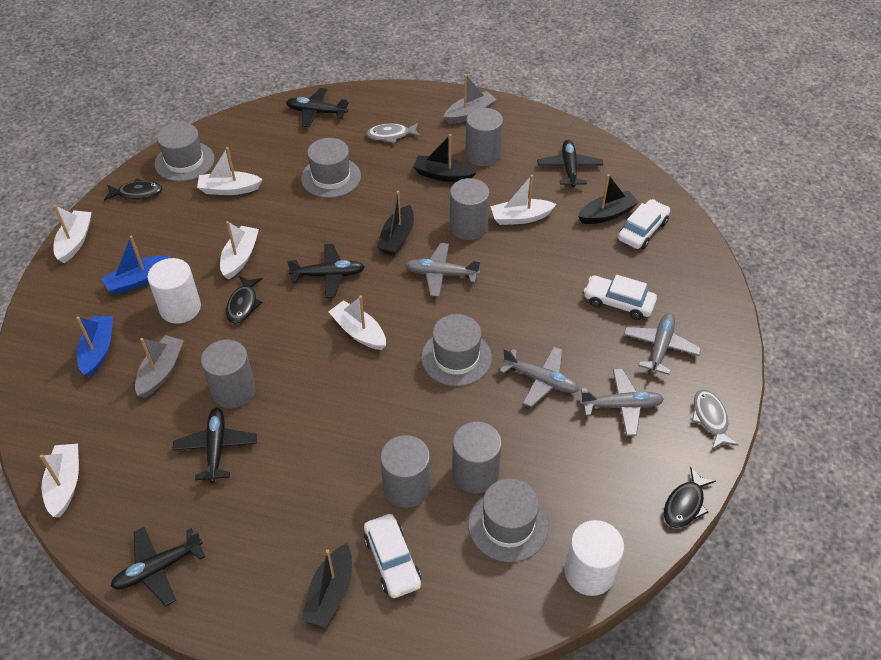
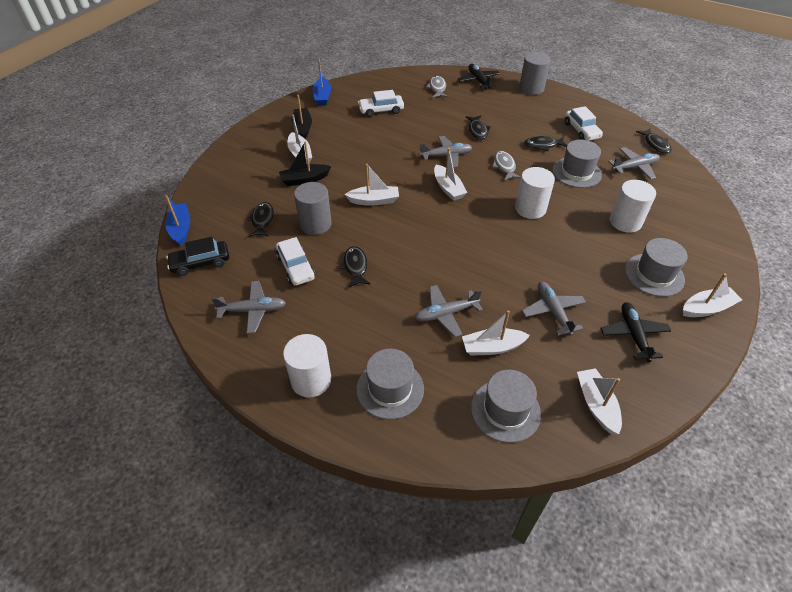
black boat: [301,543,352,628] [377,191,414,255] [413,134,477,182] [578,174,639,224] = 4 -> [279,141,331,186] [292,94,312,139] = 2
black car: none = 0 -> [166,237,229,276] = 1
black fish: [104,178,162,201] [226,276,262,324] [664,467,716,528] = 3 -> [246,202,274,237] [339,246,370,287] [465,115,491,140] [524,136,567,151] [636,129,672,154] = 5
black plane: [110,527,205,606] [172,408,257,483] [286,88,349,127] [287,244,365,298] [537,140,603,187] = 5 -> [458,64,500,90] [600,302,671,362] = 2
grey boat: [135,335,184,398] [444,74,497,124] = 2 -> none = 0
grey cylinder: [201,340,256,408] [380,435,430,508] [450,178,490,240] [452,421,502,494] [465,108,503,166] = 5 -> [294,182,332,235] [519,52,551,95] = 2
grey plane: [405,243,480,297] [499,347,579,408] [580,369,664,436] [624,313,701,375] = 4 -> [211,281,286,334] [415,285,483,337] [420,136,472,167] [522,282,586,336] [608,147,660,180] = 5
white cylinder: [147,258,201,324] [565,520,624,596] = 2 -> [283,334,331,398] [515,167,555,219] [610,180,656,233] = 3

